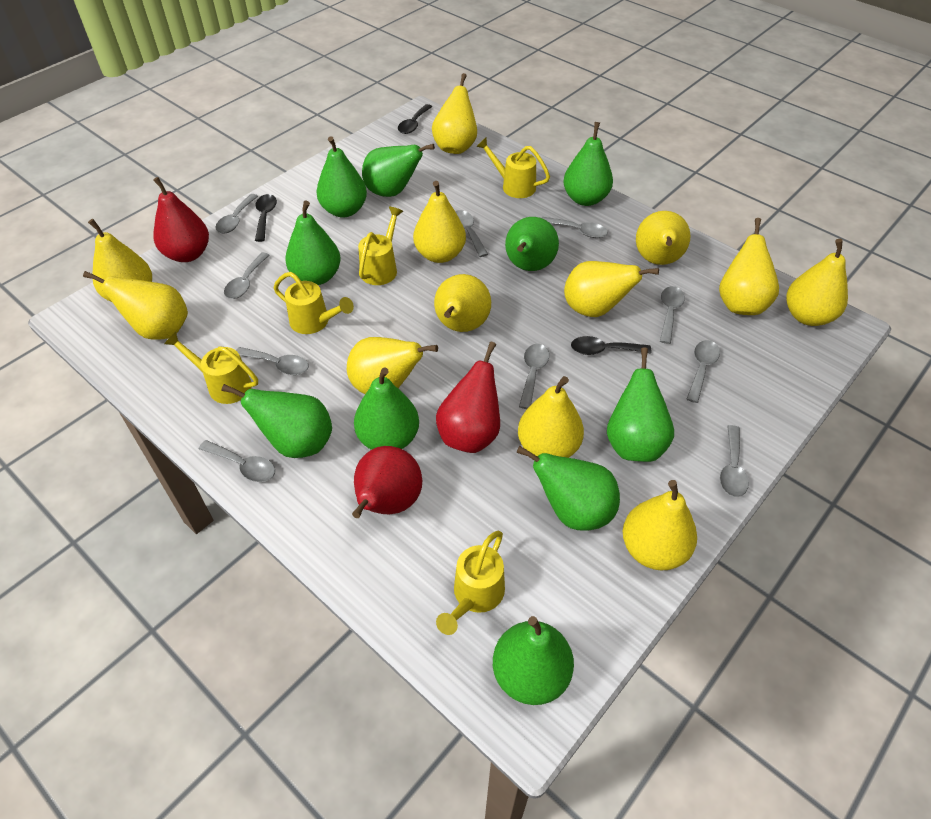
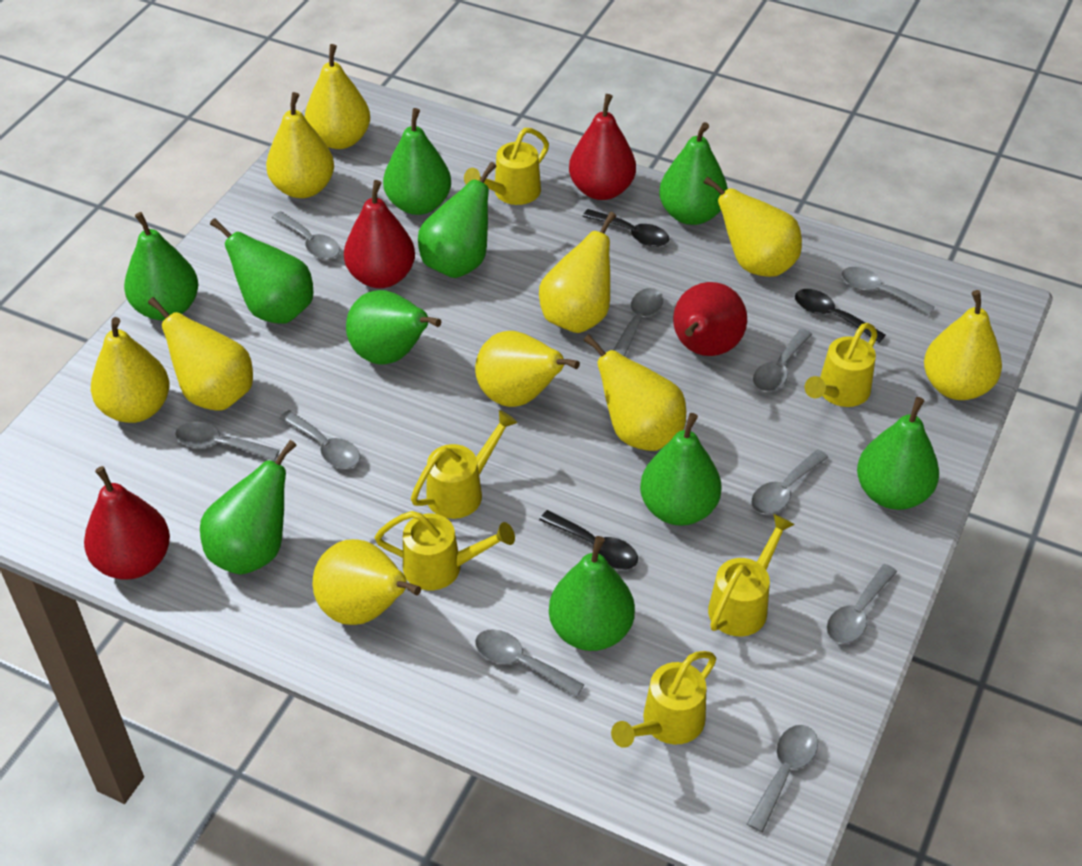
red pear: [153,177,209,262] [352,446,422,518] [436,342,500,453] = 3 -> [84,466,170,580] [344,180,415,288] [569,94,636,200] [673,282,747,356] = 4
yellow pear: [83,271,188,340] [88,219,152,302] [347,337,438,394] [413,181,466,263] [432,73,477,154] [434,274,491,332] [518,376,584,458] [564,261,659,317] [623,480,697,570] [636,211,691,265] [719,218,779,315] [786,239,848,326] = 12 -> [91,317,169,423] [148,297,253,411] [266,92,334,198] [305,44,370,149] [313,539,421,625] [475,331,580,407] [539,212,616,333] [583,334,686,451] [703,176,802,277] [924,290,1002,400] = 10
yellow watering can: [164,331,258,404] [273,272,354,334] [358,207,403,285] [436,530,505,635] [476,138,550,198] = 5 -> [375,511,515,590] [411,410,518,519] [464,128,549,205] [611,651,716,748] [708,514,795,637] [804,323,877,407] = 6

